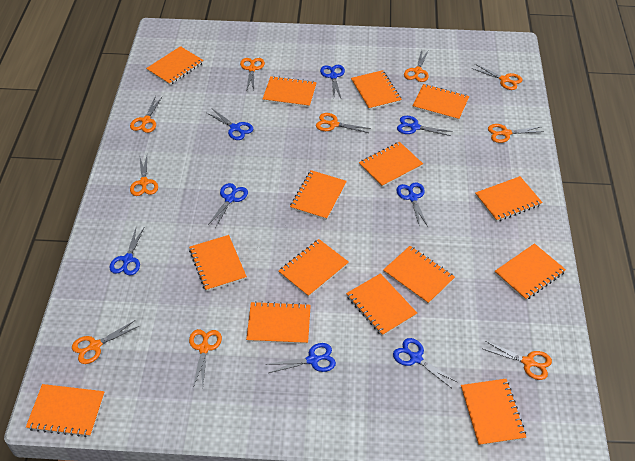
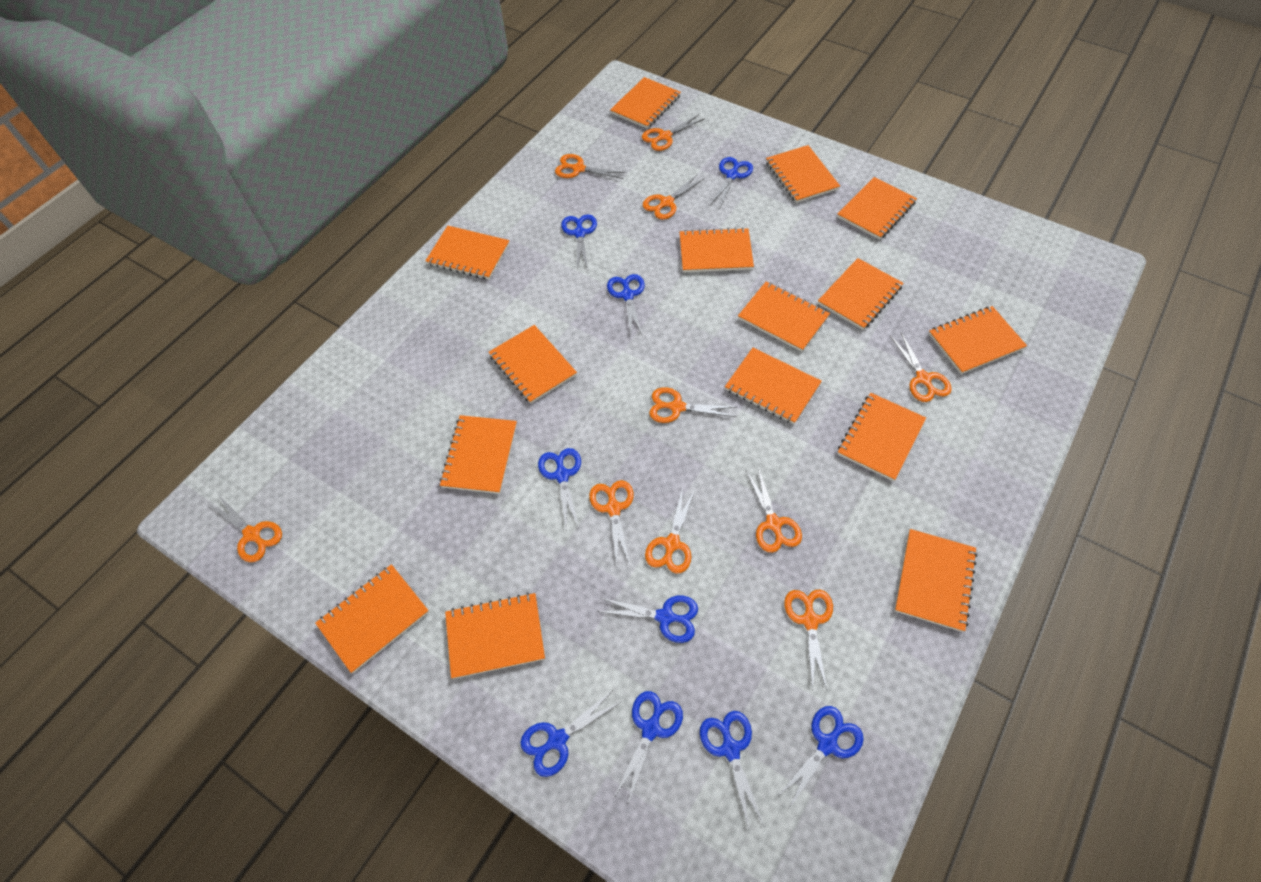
blue scissors: [110,228,144,275] [207,109,253,140] [208,183,248,228] [266,343,336,373] [320,65,345,98] [393,338,457,388] [396,182,428,227] [397,116,453,136] = 8 -> [520,689,622,777] [538,448,581,528] [561,214,597,270] [597,596,698,643] [607,274,645,335] [614,691,683,804] [700,711,764,830] [710,157,753,207] [777,706,864,810] = 9

